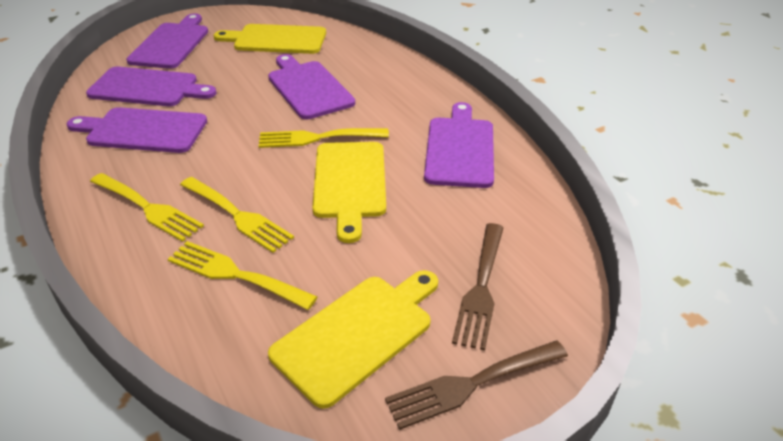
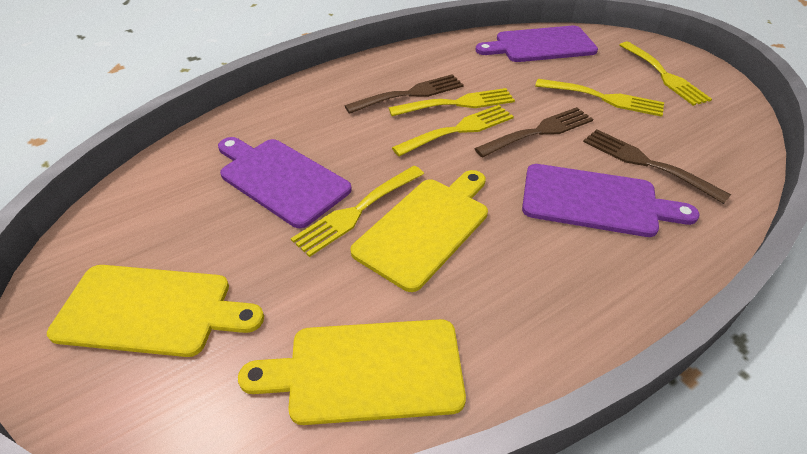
brown fork: [385,341,568,430] [452,223,504,350] = 2 -> [345,74,464,114] [474,107,593,158] [583,129,731,204] = 3
purple cutting board: [67,107,207,153] [86,67,217,106] [126,14,208,69] [268,54,355,119] [424,102,494,188] = 5 -> [218,137,352,228] [476,26,598,62] [522,164,699,237] = 3
yellow fork: [90,173,204,242] [168,241,318,310] [180,177,294,253] [259,128,389,148] = 4 -> [291,166,424,257] [389,88,515,116] [392,105,514,156] [535,79,664,117] [620,42,712,106] = 5

